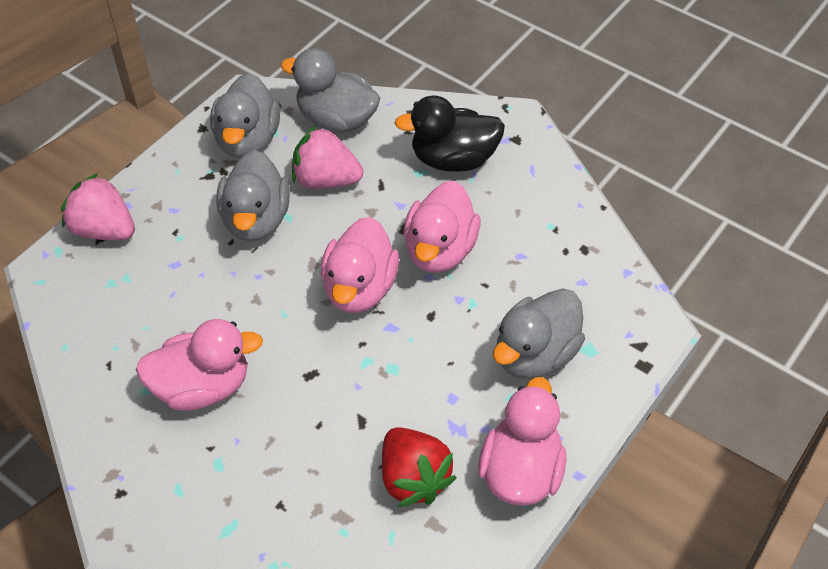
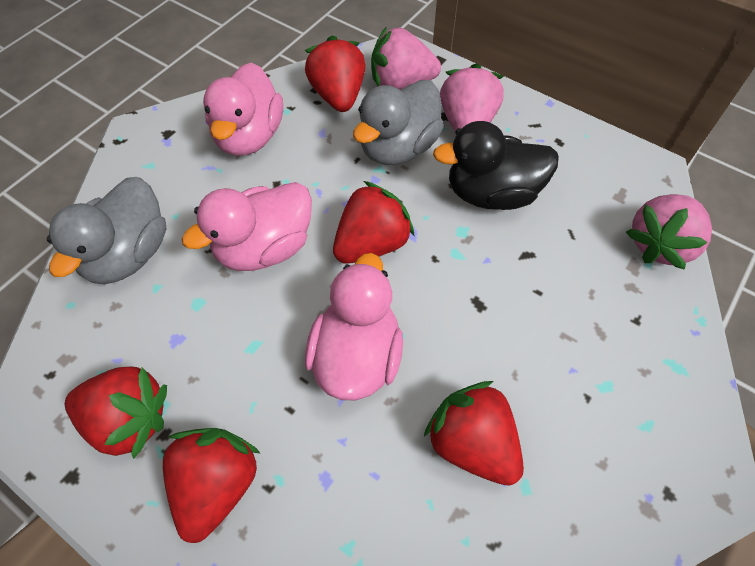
grey duck: [210,73,280,158] [216,150,290,241] [281,48,380,133] [493,288,585,379] = 4 -> [46,177,166,284] [353,80,444,165] = 2
pink duck: [136,319,263,411] [321,217,399,313] [404,181,480,273] [478,377,566,506] = 4 -> [182,182,312,271] [203,63,283,156] [305,253,403,400] = 3
pink strawberry: [61,173,135,240] [292,125,363,189] = 2 -> [371,27,441,90] [440,63,504,132] [626,194,712,270] = 3
red strawberry: [382,427,457,507] = 1 -> [64,366,167,459] [163,428,261,543] [305,35,366,112] [333,181,415,264] [424,381,524,486] = 5

